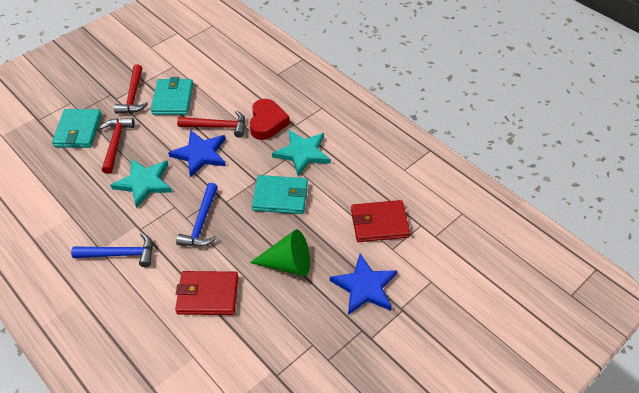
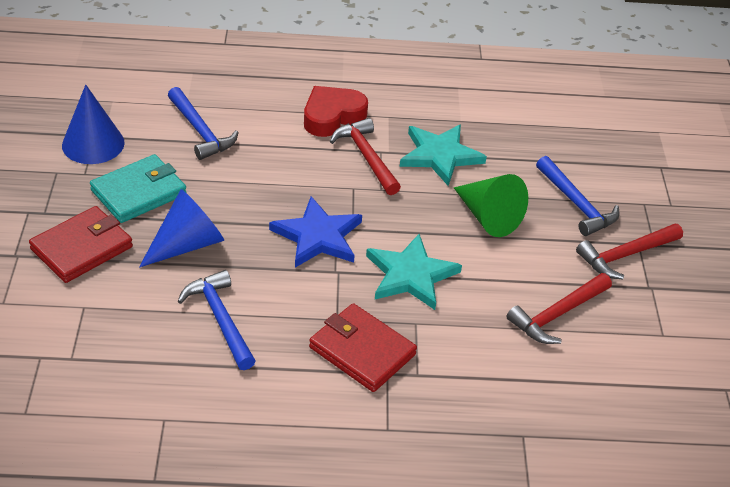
blue cone: none = 0 -> [62,85,125,164] [139,189,224,268] = 2
blue hammer: [71,233,153,267] [176,183,218,247] = 2 -> [168,87,239,160] [178,270,256,370] [536,156,619,236] = 3
blue star: [168,130,226,178] [330,254,397,315] = 2 -> [269,196,362,268] = 1
turquoise wallet: [52,109,102,148] [151,77,193,115] [252,175,308,214] = 3 -> [90,154,187,223] = 1

